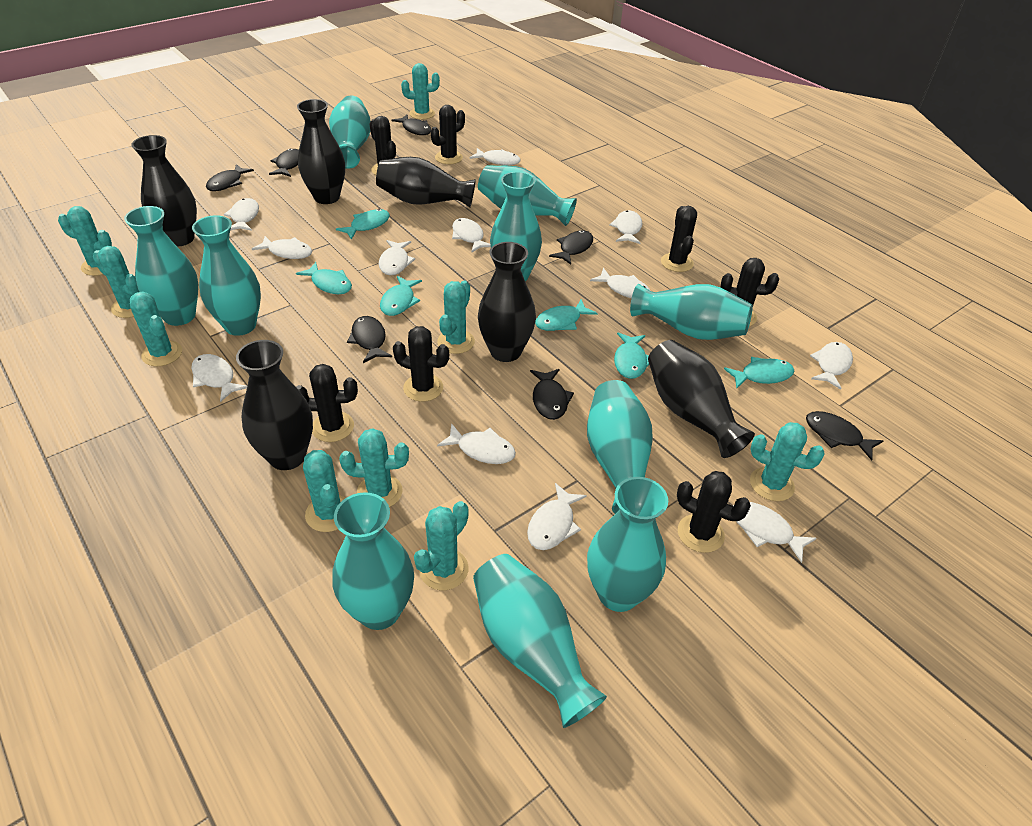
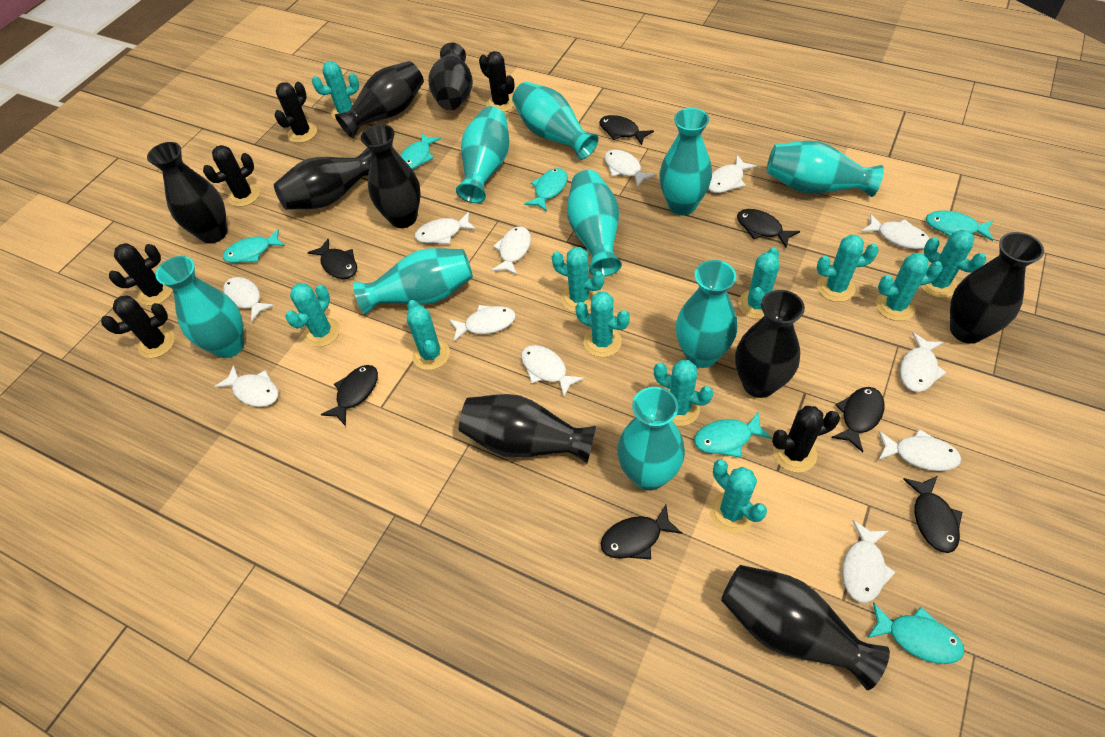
black cactus: [296,364,358,442] [370,116,396,175] [393,326,449,402] [431,105,465,164] [661,206,697,272] [677,471,751,553] [720,258,779,326] = 7 -> [101,295,175,358] [109,243,173,306] [203,145,260,207] [274,82,317,143] [479,51,515,112] [772,406,840,472] = 6
black vase: [131,135,197,246] [236,340,313,470] [297,99,345,204] [376,157,476,208] [478,242,536,362] [648,340,755,458] = 6 -> [147,142,227,244] [274,148,371,210] [335,61,424,138] [361,124,421,228] [428,43,473,110] [459,394,596,463] [721,565,890,690] [735,290,805,398] [950,232,1044,344] = 9
turquoise cactus: [58,206,112,276] [93,246,139,318] [130,291,182,366] [303,450,345,532] [339,428,409,507] [401,63,440,120] [414,501,469,590] [437,281,475,354] [750,422,825,501] = 9 -> [285,283,340,347] [312,61,359,120] [407,300,450,370] [552,247,604,312] [575,292,630,357] [654,360,714,426] [709,460,767,533] [738,248,779,319] [817,234,879,302] [876,253,943,321] [920,230,986,298] = 11
turquoise vase: [124,206,198,326] [192,215,261,336] [329,96,371,169] [332,492,414,630] [473,554,607,728] [478,165,577,226] [490,172,542,281] [587,380,653,514] [587,477,668,612] [630,284,753,340] = 10 -> [156,256,244,358] [353,248,473,314] [456,106,509,203] [512,82,599,160] [567,170,622,277] [617,387,685,490] [659,108,712,215] [676,260,737,368] [767,141,884,197] = 9

